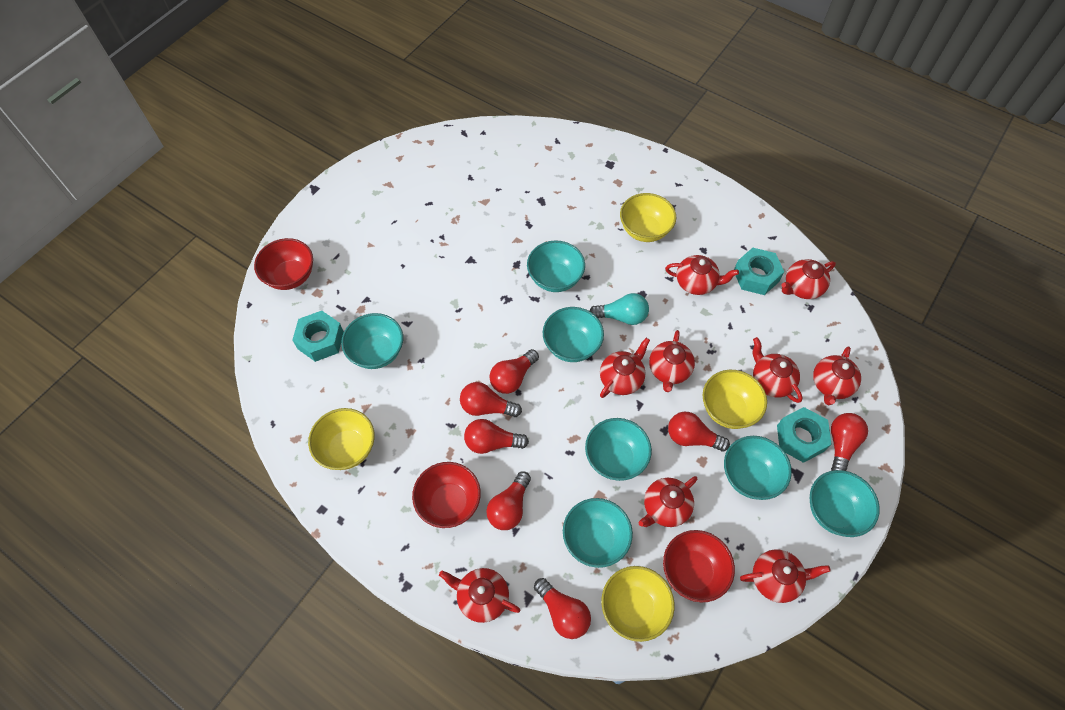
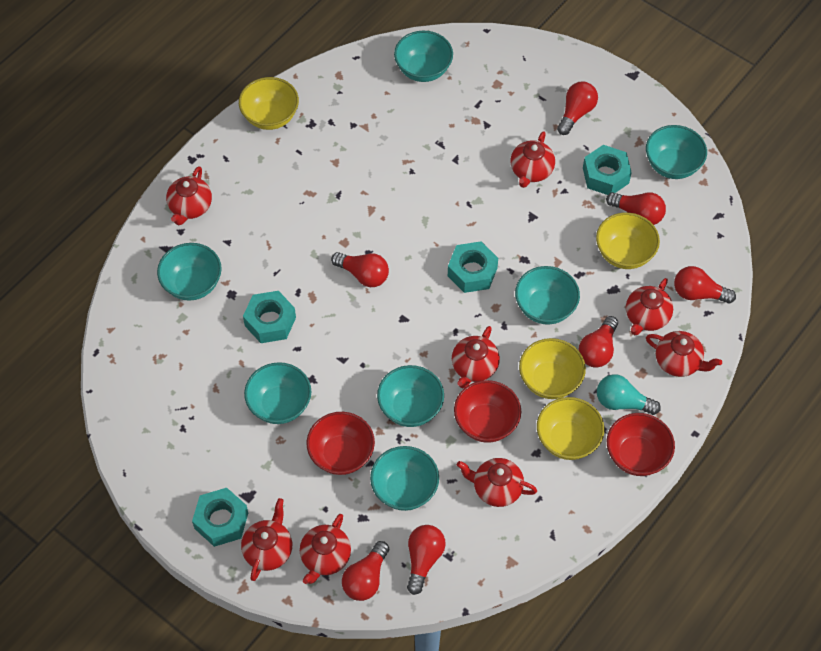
red teapot: [439,568,521,623] [600,338,650,398] [639,476,697,527] [649,330,695,392] [665,255,739,295] [740,549,831,603] [753,337,803,403] [781,259,836,299] [813,346,861,405] = 9 -> [166,166,212,225] [241,498,292,581] [300,514,351,584] [452,326,500,388] [457,458,537,507] [511,131,555,188] [626,278,673,335] [646,331,722,377] = 8
turquoise nut: [292,311,344,362] [734,248,784,295] [777,407,832,463] = 3 -> [192,488,248,547] [243,291,296,343] [448,241,498,293] [583,145,632,195] = 4

